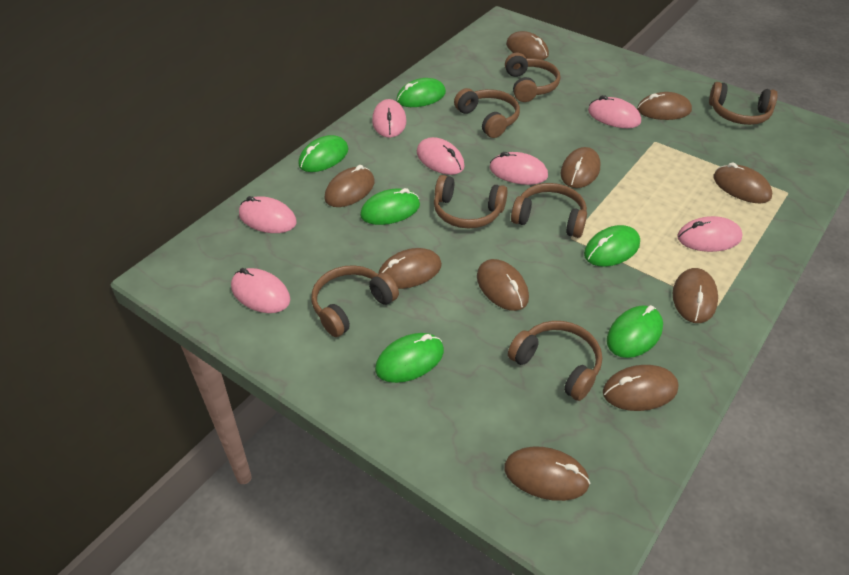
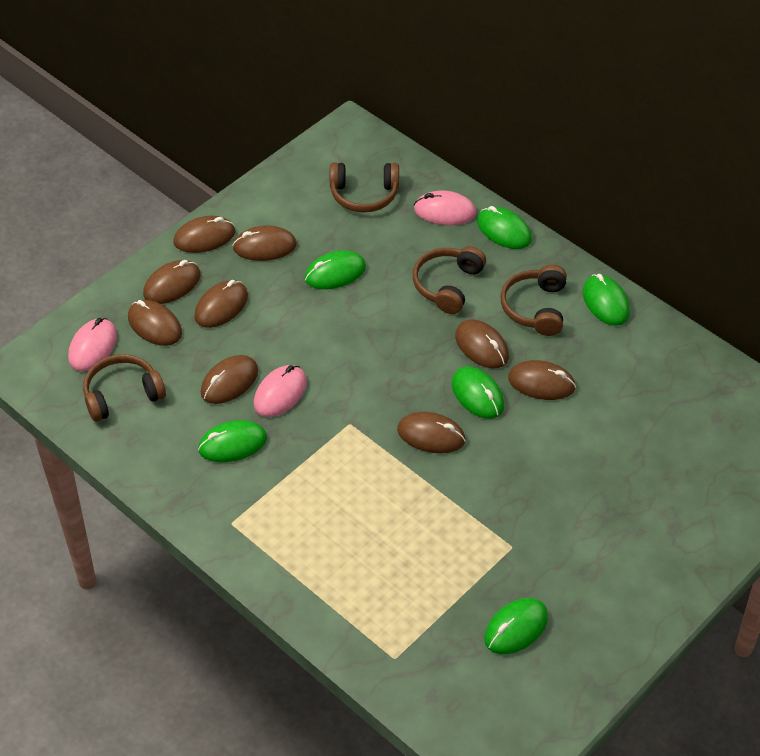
brown headphones: [311,265,399,337] [434,175,508,229] [454,88,520,138] [505,53,560,102] [508,321,602,401] [511,183,587,238] [709,82,778,125] = 7 -> [83,354,166,422] [330,162,399,213] [413,246,486,314] [500,265,567,336] = 4
brown mouse: [324,165,375,207] [378,248,442,289] [477,259,529,311] [504,447,590,501] [506,31,549,60] [560,147,601,188] [603,365,679,411] [637,92,692,120] [673,268,718,323] [713,162,772,203] = 10 -> [128,300,182,346] [143,260,201,304] [173,216,235,253] [194,280,248,328] [201,355,258,404] [232,225,297,261] [397,412,466,454] [455,319,509,369] [508,360,576,400] = 9
pink mouse: [231,268,290,313] [239,196,297,233] [372,99,406,138] [417,137,465,175] [490,152,548,185] [588,95,641,128] [677,216,743,252] = 7 -> [68,318,117,371] [254,365,307,417] [414,190,476,225] = 3

